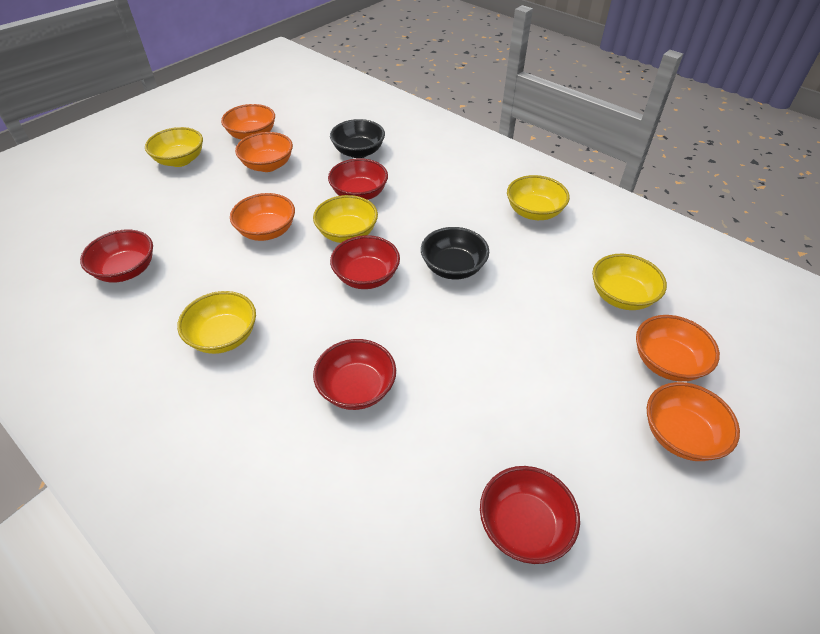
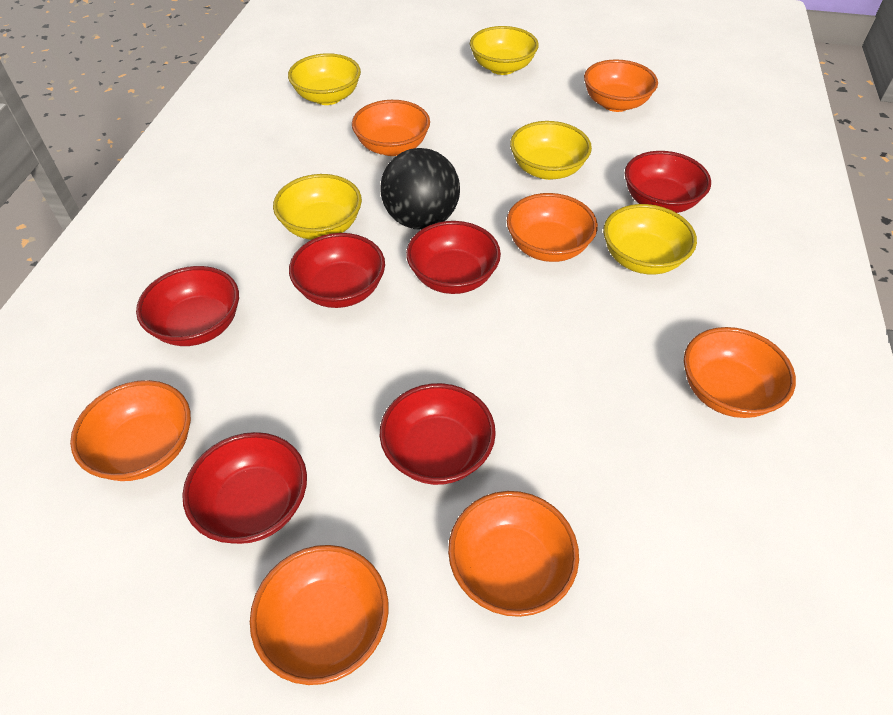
black ball: none = 0 -> [380,148,460,230] = 1
black bowl: [330,119,385,158] [421,227,489,279] = 2 -> none = 0
orange bowl: [221,104,275,140] [230,193,295,241] [235,132,293,172] [636,315,720,381] [647,382,740,461] = 5 -> [70,380,191,481] [250,545,388,685] [352,100,430,156] [448,491,579,617] [507,193,598,262] [584,59,658,112] [684,327,796,418] = 7
red bowl: [80,230,153,283] [313,339,396,410] [328,158,388,200] [330,235,400,289] [480,466,580,564] = 5 -> [136,266,239,346] [182,432,307,544] [289,233,385,308] [380,383,496,485] [406,221,501,294] [625,151,711,213] = 6

